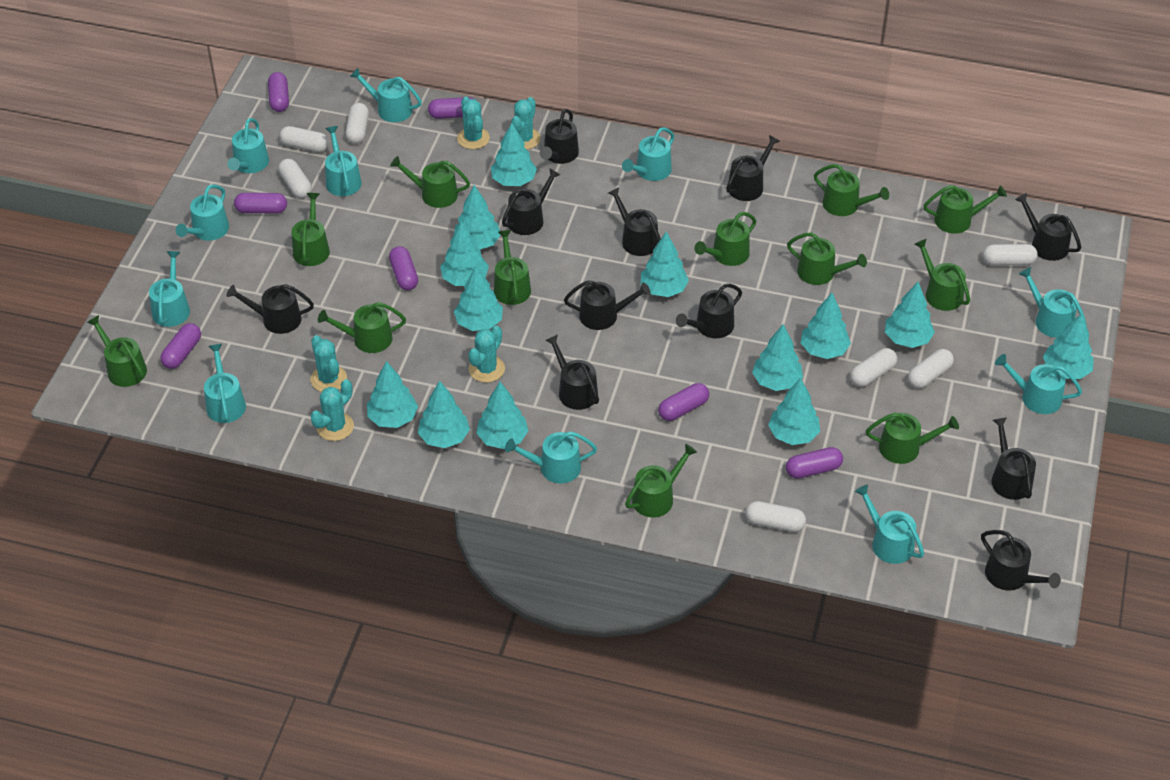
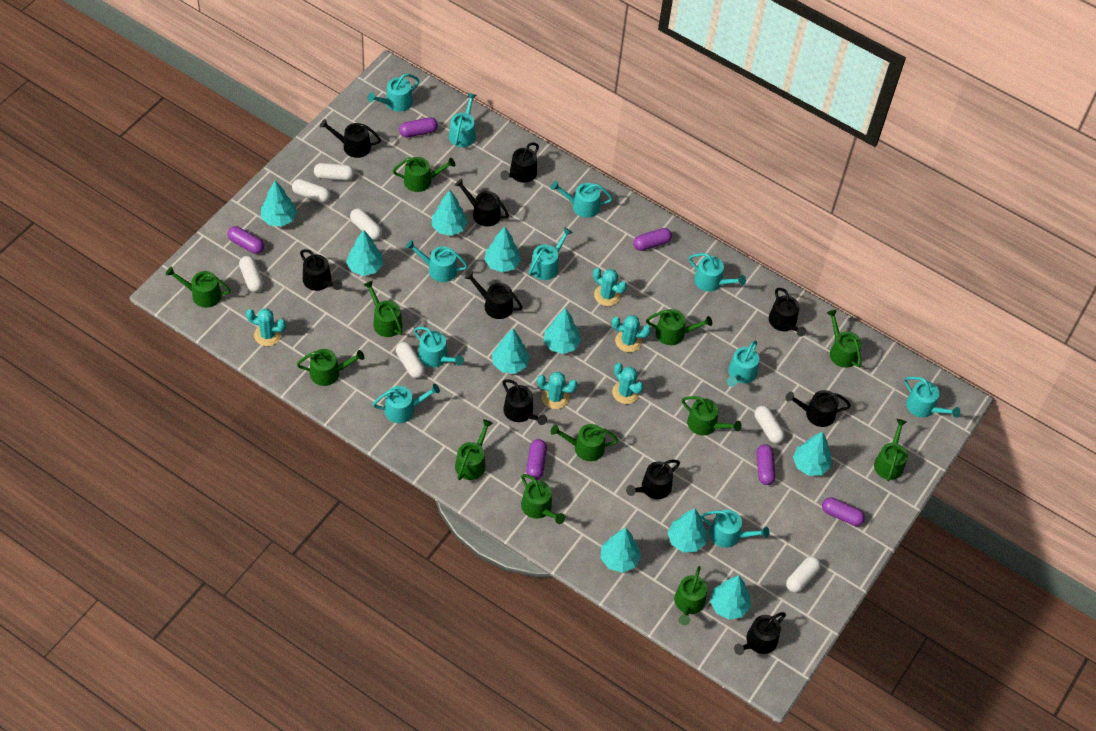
black watering can: [226,284,314,334] [502,168,560,235] [540,109,579,164] [545,334,599,410] [564,280,650,330] [608,187,661,256] [676,284,742,338] [726,135,780,201] [981,530,1061,591] [991,417,1036,500] [1015,193,1081,261] = 11 -> [300,249,342,291] [320,119,381,158] [455,179,509,226] [465,271,522,319] [500,142,539,183] [503,379,547,425] [626,460,680,499] [734,612,786,655] [769,288,806,337] [786,390,851,427] = 10
purple capsule: [160,323,201,369] [234,193,287,213] [268,72,289,112] [389,246,418,291] [428,97,474,119] [658,383,709,421] [786,447,843,479] = 7 -> [227,226,264,254] [399,117,438,137] [526,439,547,480] [633,228,672,251] [756,444,776,485] [822,497,865,526] = 6
turquoise tree: [367,361,418,428] [418,381,470,448] [440,221,489,286] [454,185,500,249] [454,265,503,331] [477,382,529,449] [491,123,537,186] [641,231,689,297] [752,324,803,391] [768,378,820,445] [801,293,851,359] [885,282,935,348] [1043,313,1094,379] = 13 -> [261,181,297,227] [346,230,383,276] [432,190,468,236] [484,227,521,272] [492,329,530,374] [543,308,581,354] [601,528,641,573] [667,508,707,552] [710,575,751,619] [793,432,831,476] = 10

